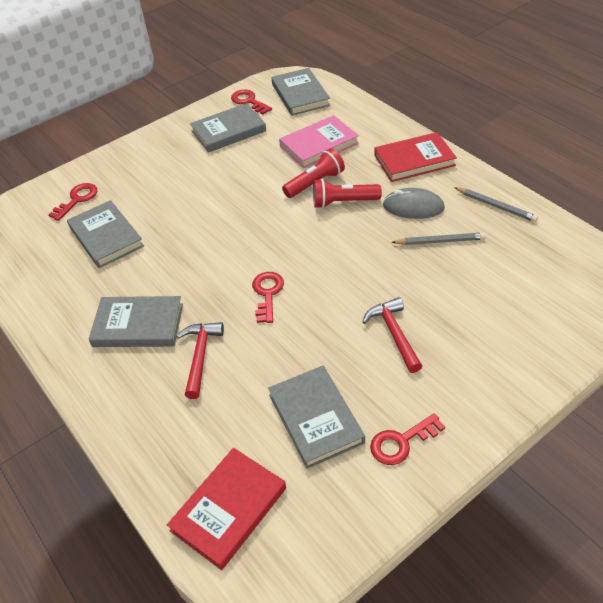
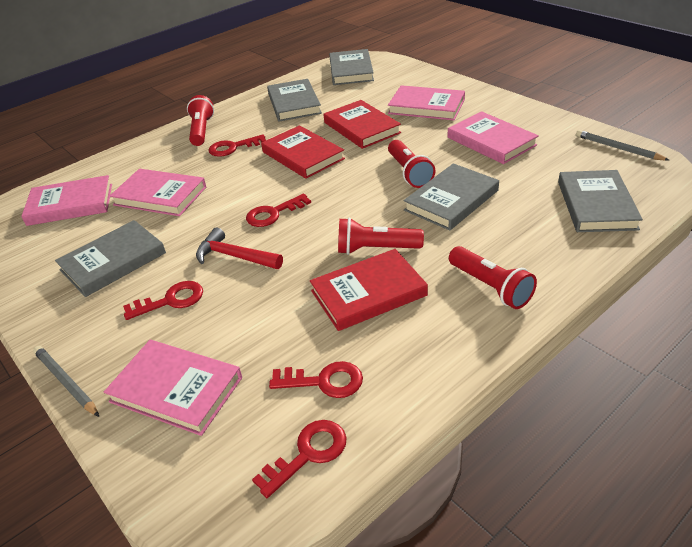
grey mouse: [383,188,445,219] = 1 -> none = 0
pink book: [279,115,359,168] = 1 -> [21,175,112,226] [104,340,242,436] [110,169,206,216] [388,85,465,120] [448,111,539,164] = 5
red book: [167,448,286,570] [374,132,457,182] = 2 -> [261,125,345,179] [310,249,428,331] [324,100,401,149] = 3
red flashlight: [282,148,345,198] [313,179,382,208] = 2 -> [187,95,214,146] [338,217,424,255] [388,140,435,188] [449,246,537,309] = 4
red hammer: [177,322,224,399] [362,297,422,373] = 2 -> [196,227,283,269] = 1
red key: [48,183,97,221] [231,90,272,114] [252,272,284,323] [370,413,445,465] = 4 -> [123,281,203,320] [209,134,266,157] [246,194,311,227] [252,420,347,498] [269,361,363,398] = 5

